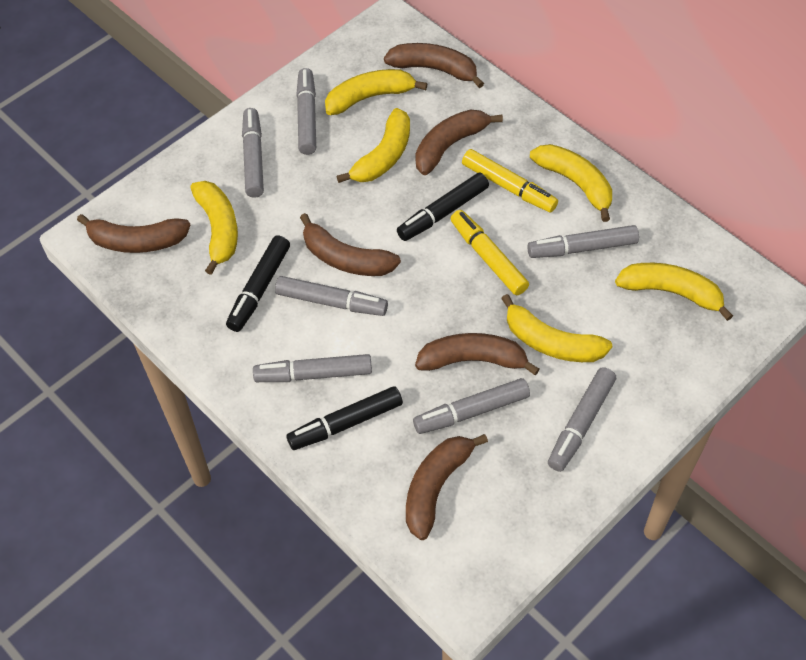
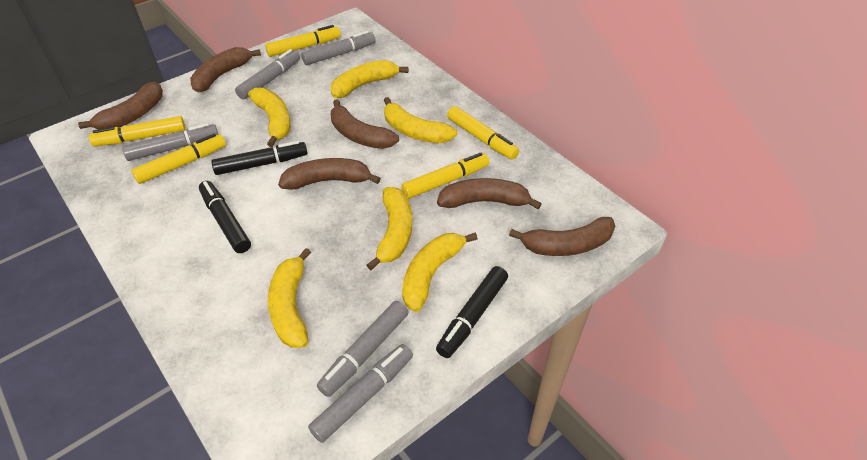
grey marker: [242,108,264,198] [253,354,372,382] [275,276,388,316] [296,68,316,155] [413,378,530,434] [527,225,639,258] [548,367,616,472] = 7 -> [122,123,218,161] [235,49,300,99] [301,31,376,65] [308,344,413,443] [317,301,409,397] = 5
yellow marker: [451,210,529,296] [462,149,558,213] = 2 -> [89,116,185,147] [131,134,226,184] [265,25,341,57] [401,152,489,199] [447,106,519,160] = 5

